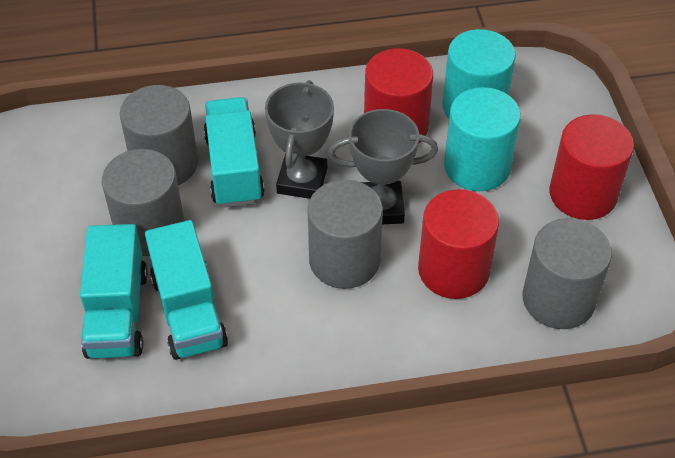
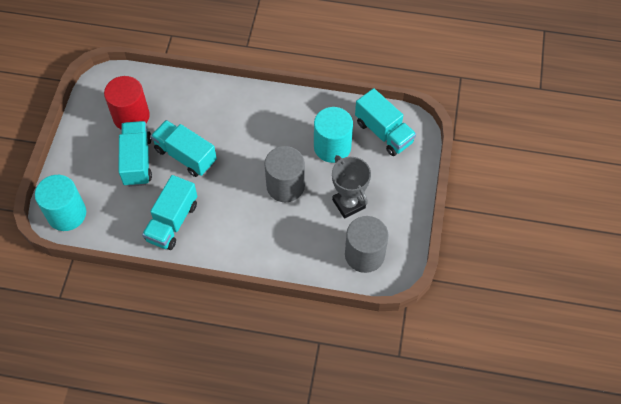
grey cylinder: [102,149,184,256] [120,85,198,185] [307,180,383,289] [523,218,612,329] = 4 -> [264,146,305,202] [345,216,388,273] = 2
grey trophy: [265,80,334,199] [328,109,438,224] = 2 -> [332,155,371,219] = 1
red cylinder: [364,48,433,144] [418,189,499,299] [549,114,634,220] = 3 -> [104,76,150,129] = 1
turquoise truck: [80,224,148,359] [145,220,228,360] [204,97,265,207] = 3 -> [118,121,152,187] [142,175,197,250] [151,120,217,177] [355,88,416,156] = 4

